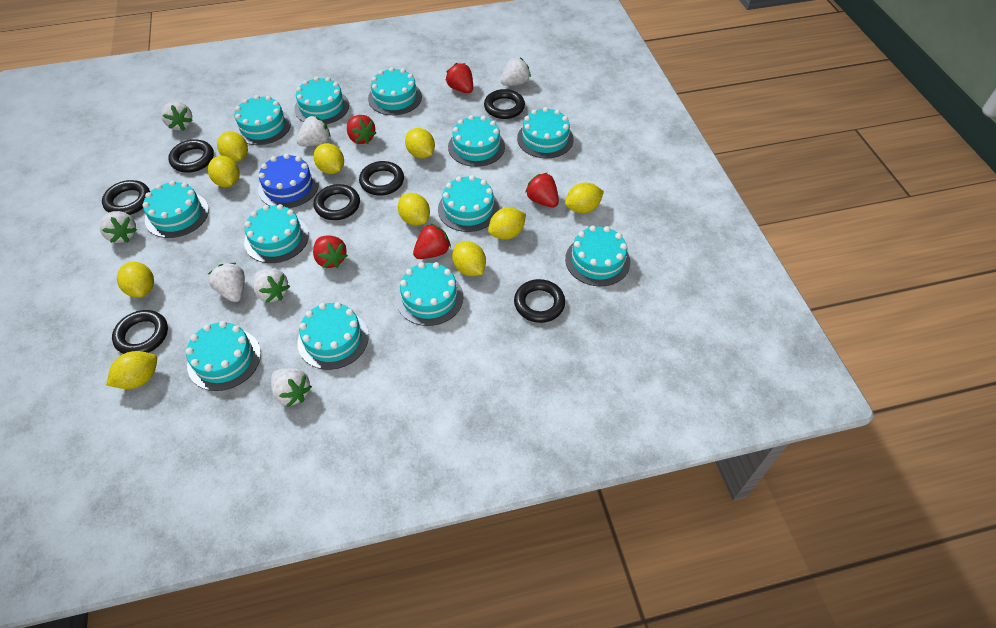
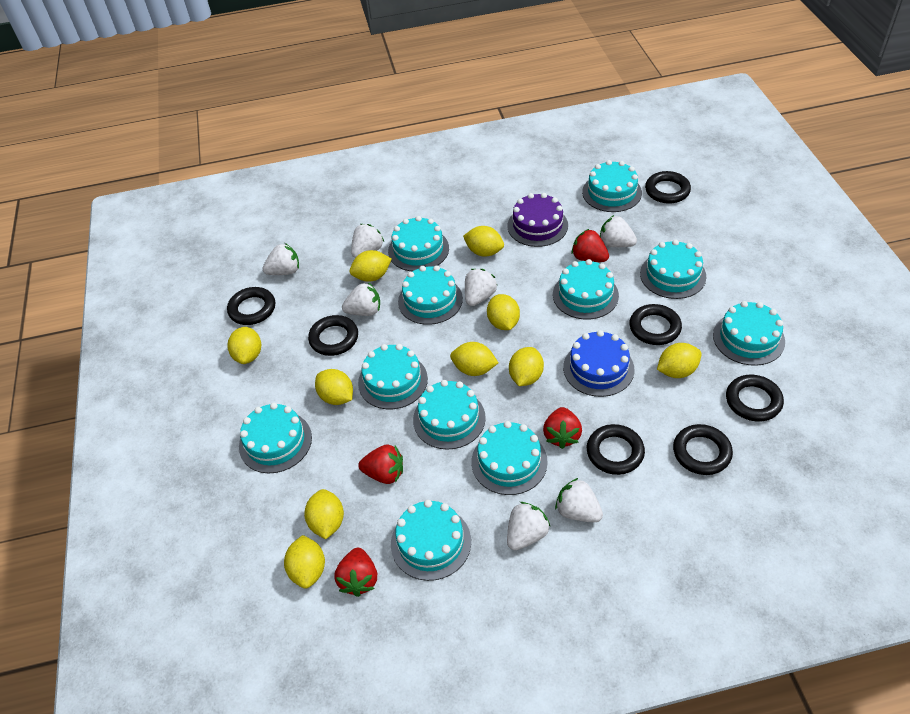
purple cake: none = 0 -> [507,193,568,247] = 1
red strawberry: [313,236,348,268] [347,115,376,144] [413,223,451,259] [445,63,473,93] [525,173,559,207] = 5 -> [334,548,377,597] [358,445,403,484] [543,407,582,449] [572,229,609,262] = 4
turquoise cake: [142,181,209,238] [185,321,261,391] [234,95,291,145] [244,204,309,263] [294,76,349,124] [297,302,369,370] [368,67,422,115] [396,262,463,326] [438,175,499,232] [448,115,505,167] [517,107,574,159] [565,226,630,286] = 12 -> [239,402,312,473] [358,344,428,409] [388,216,449,271] [391,500,471,581] [398,265,463,325] [413,380,486,450] [472,421,548,495] [553,259,619,320] [582,160,642,212] [640,240,706,299] [713,301,785,366] = 11

